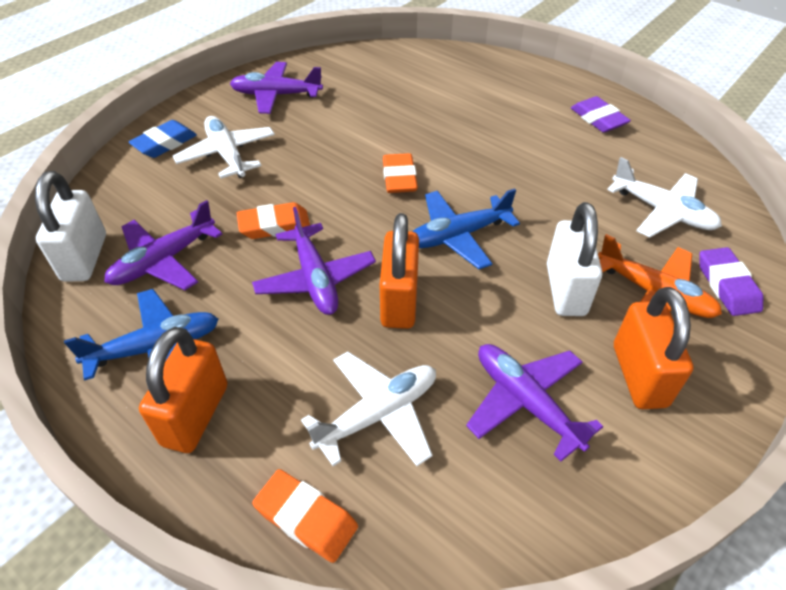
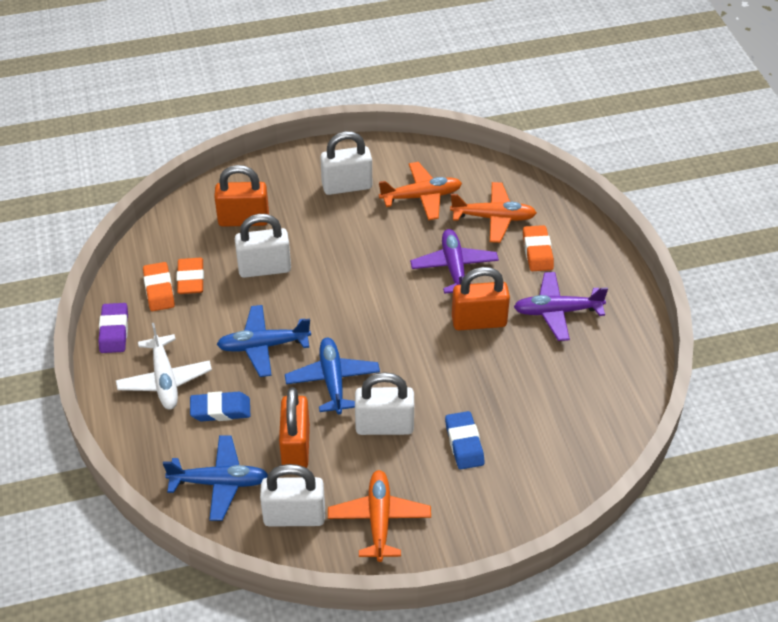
blue eraser: [129,120,197,158] = 1 -> [190,391,250,421] [445,411,485,469] = 2
blue plane: [64,289,218,381] [412,188,520,269] = 2 -> [163,435,268,521] [217,305,311,377] [285,338,380,414] = 3
orange plane: [598,234,722,318] = 1 -> [328,470,431,562] [379,162,462,220] [450,182,537,243] = 3
purple eraser: [571,96,631,133] [699,247,763,316] = 2 -> [98,303,128,353] = 1
purple plane: [104,200,222,290] [230,62,323,114] [252,207,376,315] [466,344,603,461] = 4 -> [410,229,499,294] [514,272,608,341] = 2
white padlock: [35,171,106,282] [547,202,602,316] = 2 -> [235,214,291,278] [260,464,325,527] [320,131,372,195] [355,372,414,435] = 4
white plane: [173,116,275,179] [301,351,436,466] [607,157,722,238] = 3 -> [116,323,212,410] = 1

